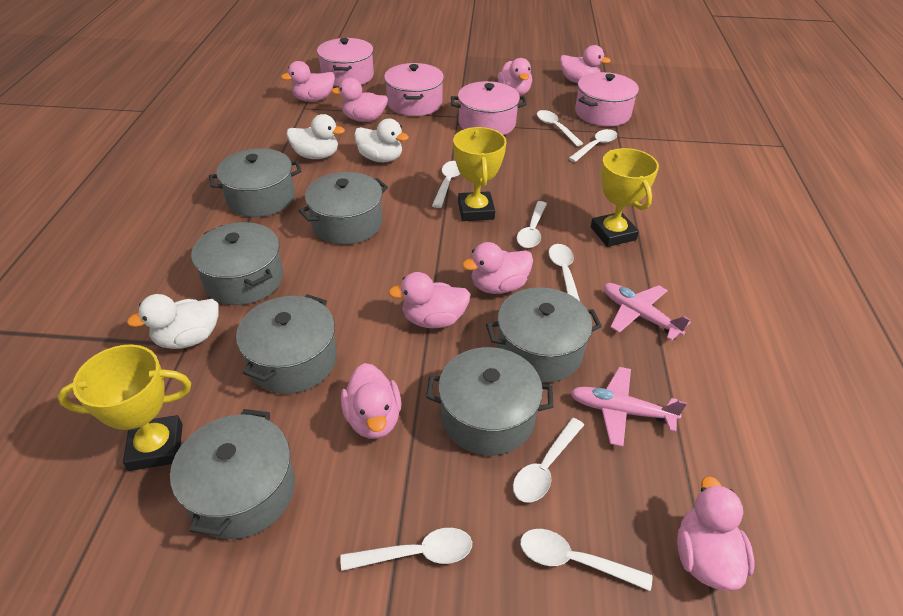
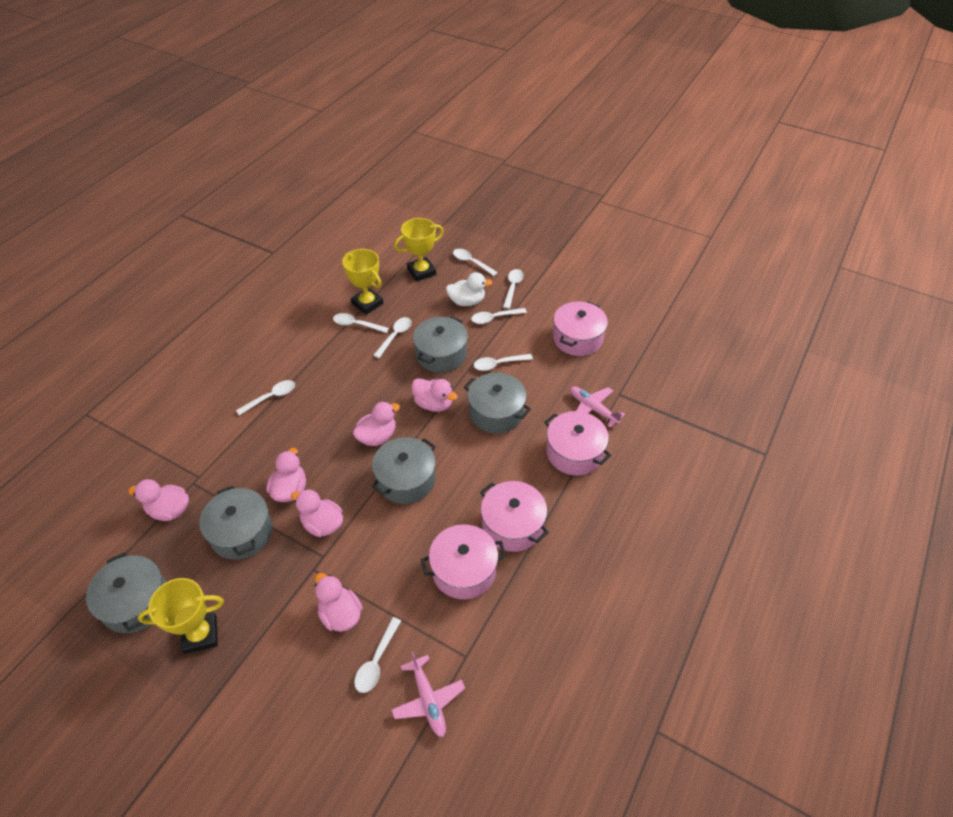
grey pot: [170,409,295,539] [191,222,283,305] [209,148,302,217] [236,294,337,394] [299,172,388,245] [426,347,553,455] [486,287,602,383] = 7 -> [86,553,166,633] [199,486,273,560] [371,437,436,504] [413,316,468,373] [464,373,531,433] = 5
pink duck: [281,61,335,102] [331,78,388,122] [341,363,401,439] [388,272,470,328] [462,242,533,294] [498,58,532,96] [560,45,611,83] [677,476,755,591] = 8 -> [128,479,189,521] [267,448,306,502] [291,489,343,537] [315,573,363,632] [353,402,400,446] [412,378,458,412] = 6
white duck: [127,294,219,349] [287,114,345,159] [354,119,409,162] = 3 -> [446,272,493,306] = 1

